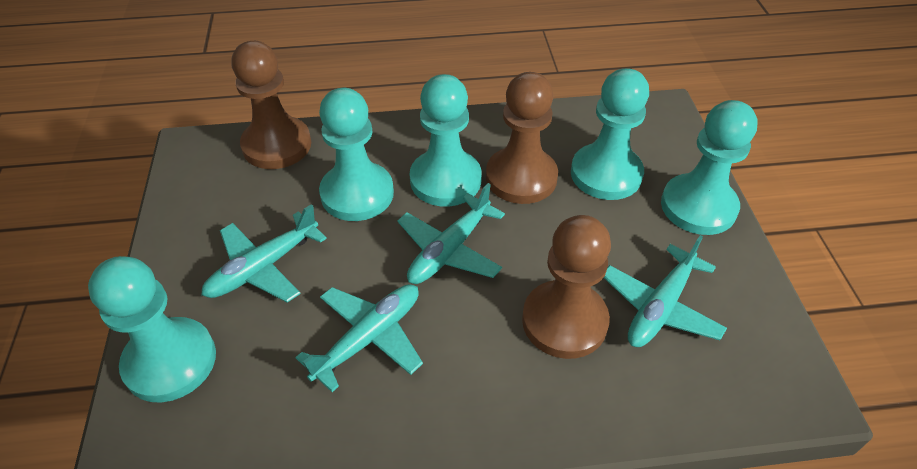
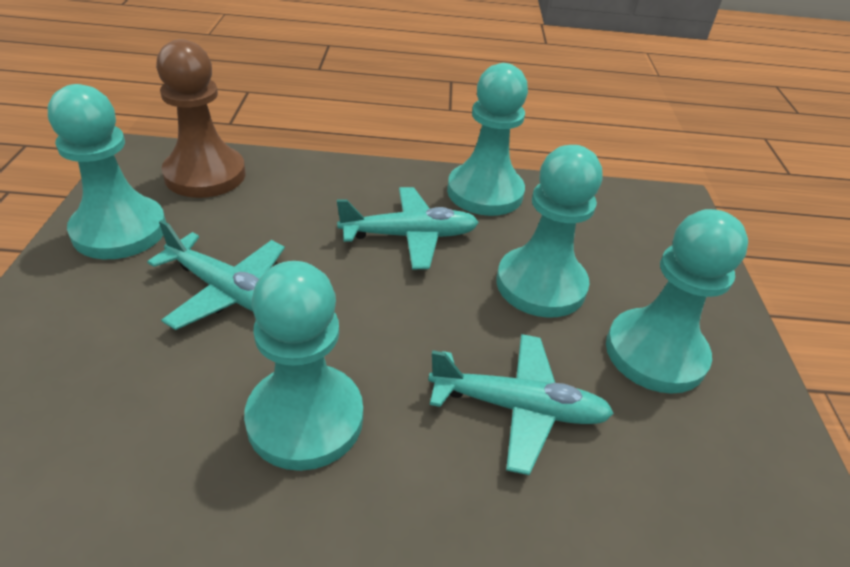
brown pawn: [232,41,311,169] [486,72,558,204] [522,215,611,359] = 3 -> [156,39,246,198] = 1
turquoise plane: [201,204,327,303] [295,284,423,392] [397,183,505,284] [603,235,727,347] = 4 -> [147,220,285,330] [337,187,479,270] [428,334,614,475] = 3

